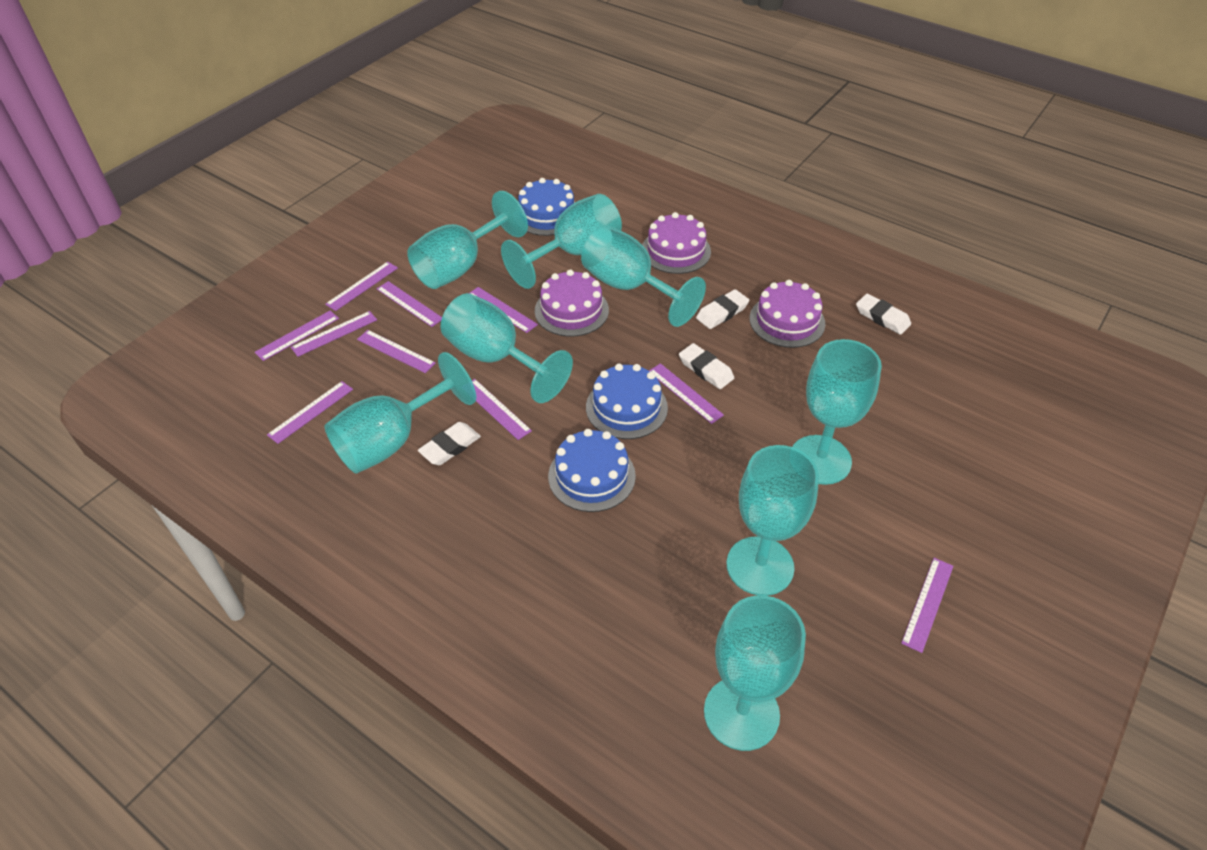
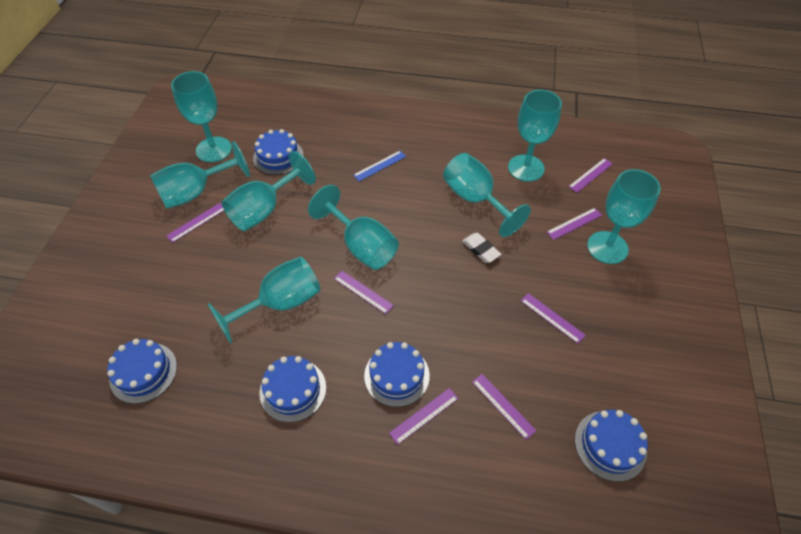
blue cake: [518,178,575,236] [548,429,636,512] [586,364,668,439] = 3 -> [107,339,177,404] [253,129,304,175] [259,356,326,422] [364,342,430,407] [575,410,648,482] = 5
blue ruler: none = 0 -> [353,151,406,182] = 1
purple cake: [535,269,609,337] [642,212,711,274] [750,280,825,348] = 3 -> none = 0
purple ruler: [255,311,339,361] [267,381,353,444] [291,311,377,357] [325,262,398,311] [357,330,436,373] [377,281,442,327] [469,287,538,333] [472,379,532,440] [649,363,724,424] [901,558,954,653] = 10 -> [166,203,224,243] [334,271,394,314] [389,388,459,445] [472,374,536,440] [521,293,586,344] [547,208,602,240] [568,158,613,193] = 7
white eraser: [418,422,481,465] [679,343,734,389] [696,289,749,329] [856,294,911,335] = 4 -> [462,233,502,263] = 1

